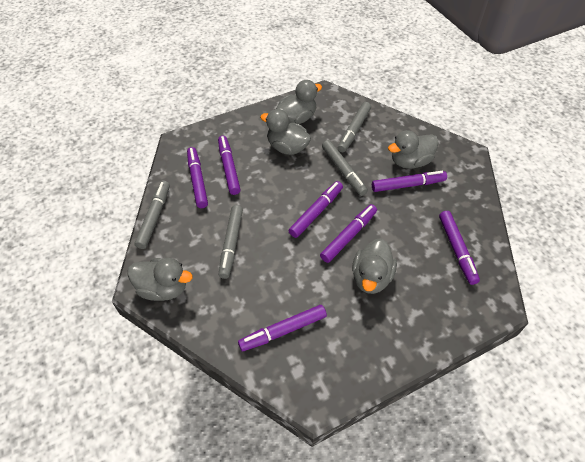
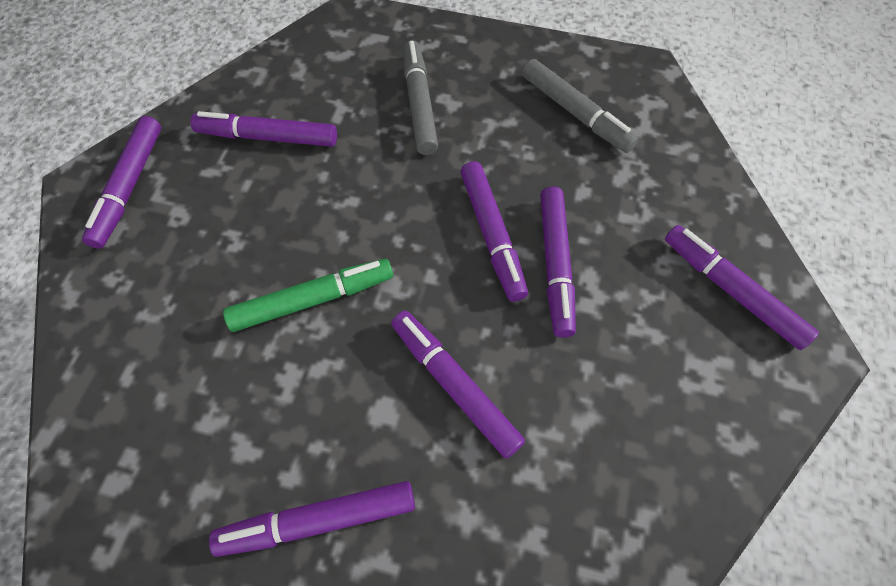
green marker: none = 0 -> [223,259,393,332] = 1
grey duck: [127,258,193,301] [260,109,311,155] [276,80,322,124] [352,238,397,294] [388,130,439,169] = 5 -> none = 0
grey marker: [134,181,170,249] [218,205,243,279] [322,140,368,196] [338,102,371,152] = 4 -> [403,40,438,155] [522,59,638,153] = 2

